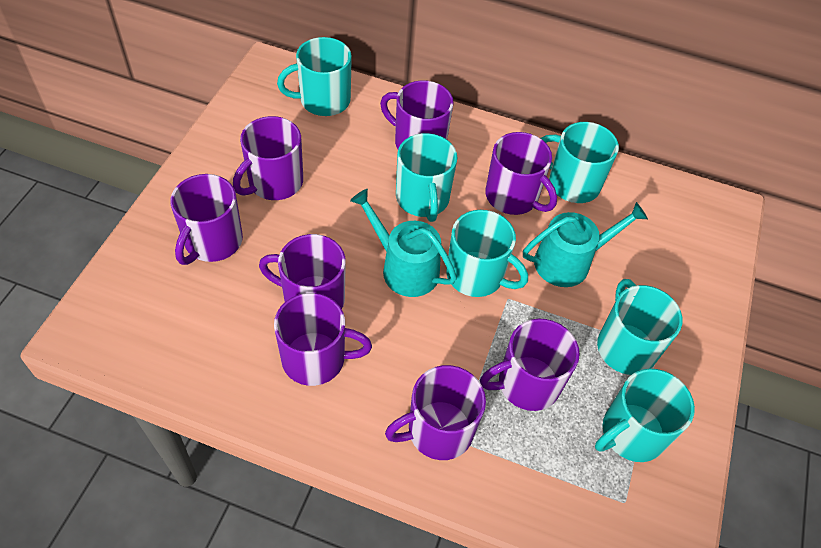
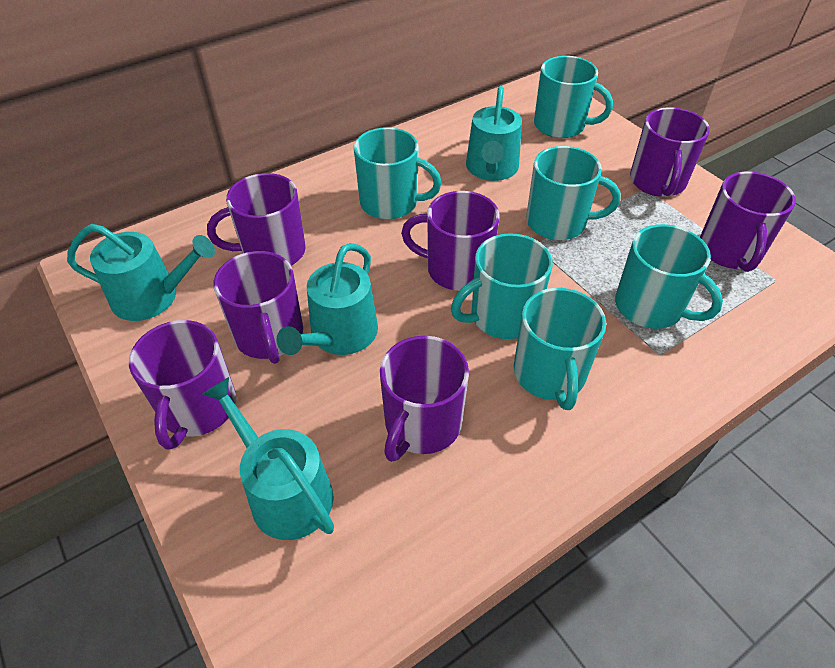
purple mug: [170,174,243,265] [233,116,303,200] [259,234,346,309] [274,293,372,386] [380,80,454,149] [385,365,486,460] [480,319,580,411] [485,132,557,215] = 8 -> [129,320,236,450] [207,173,306,266] [213,251,303,364] [380,336,469,462] [401,191,500,291] [630,107,710,197] [700,172,796,272] = 7
turquoise watering can: [350,189,457,297] [523,202,648,287] = 2 -> [67,224,215,321] [202,377,334,540] [276,243,378,355] [466,86,522,181] = 4

